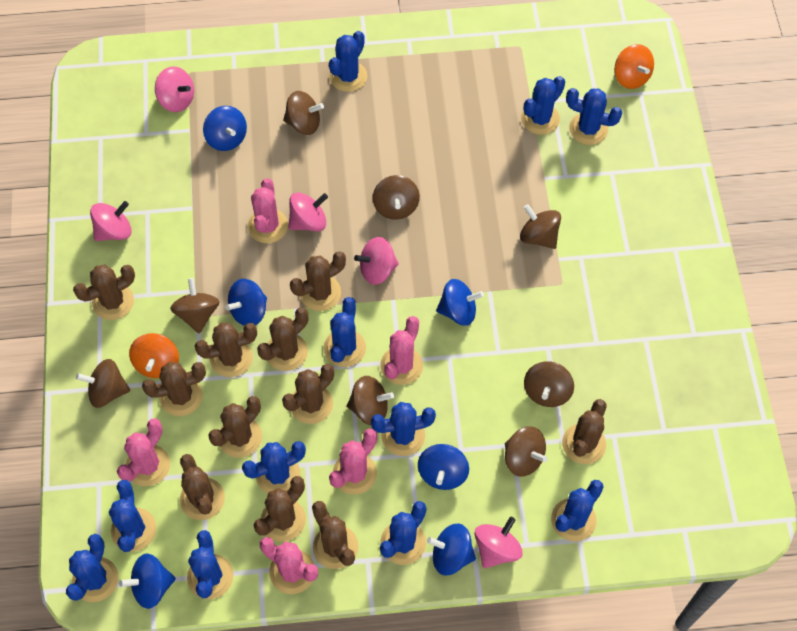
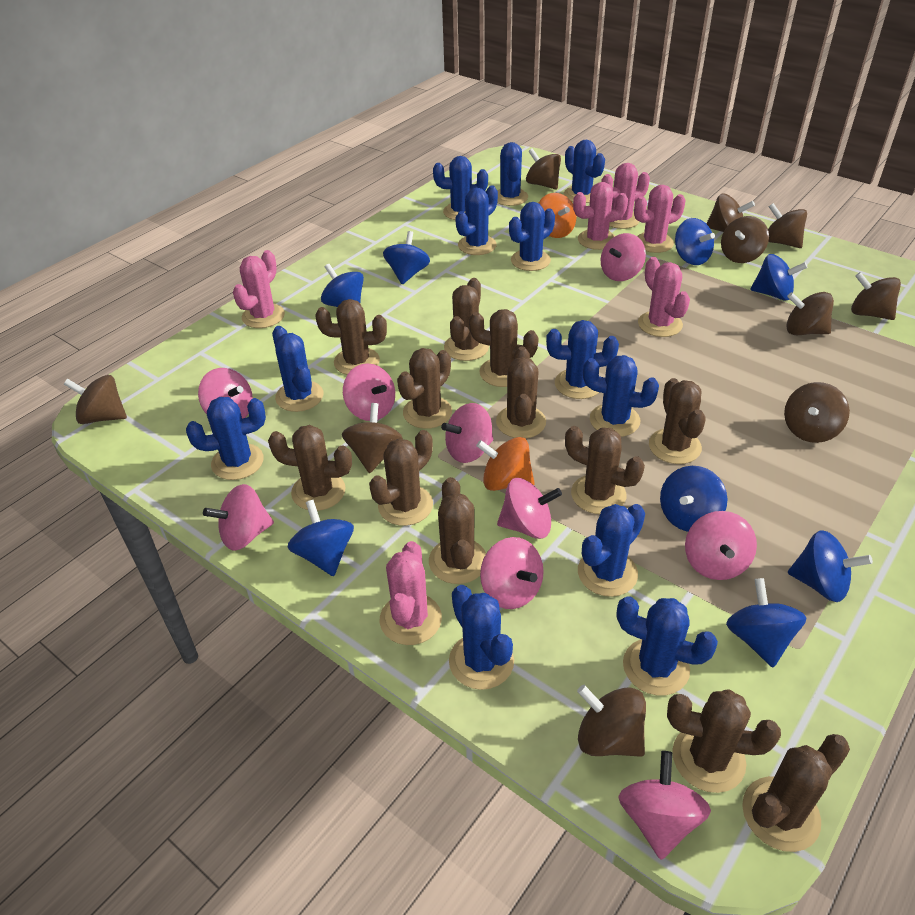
blue cactus: [66,534,118,602] [109,480,156,552] [187,530,233,599] [242,441,306,493] [324,297,366,367] [329,31,367,92] [371,402,436,456] [380,501,427,565] [521,76,565,135] [551,480,604,542] [566,88,622,145] = 11 -> [186,397,266,480] [272,326,323,412] [433,156,488,220] [449,585,514,690] [455,185,498,255] [497,142,528,206] [509,202,555,271] [546,320,619,399] [564,140,605,203] [578,504,645,597] [583,355,659,437] [617,596,718,696] = 12
blue spinning top: [119,553,176,609] [203,106,247,151] [225,279,267,326] [418,444,469,490] [427,524,476,575] [436,279,484,326] = 6 -> [287,500,354,576] [321,264,364,307] [383,231,430,284] [660,466,727,532] [675,218,715,265] [726,578,806,667] [750,254,808,301] [788,530,873,602] = 8
brown cactus: [73,265,135,320] [142,362,206,416] [180,454,225,520] [195,323,257,377] [208,396,262,458] [254,476,306,542] [257,307,309,371] [282,364,334,424] [290,251,346,311] [312,501,358,569] [562,399,607,464] = 11 -> [268,425,352,511] [315,299,387,375] [369,430,433,526] [397,348,452,429] [429,477,486,584] [444,278,489,361] [469,309,539,387] [496,347,546,438] [565,426,645,514] [649,378,706,464] [667,689,781,793] [742,734,850,852] = 12
brown spinning top: [76,359,130,408] [170,278,219,334] [283,91,324,135] [347,376,394,426] [373,175,420,220] [505,426,548,477] [520,204,561,249] [524,361,574,407] = 8 -> [64,375,127,424] [342,403,403,473] [526,148,561,189] [577,685,646,757] [706,194,755,232] [721,216,769,263] [768,203,807,248] [784,382,850,443] [786,292,834,335] [851,272,901,320] = 10
pink cactus: [117,418,170,486] [248,178,288,243] [260,537,318,594] [329,429,377,494] [380,316,423,385] = 5 -> [233,250,285,328] [379,541,442,645] [573,182,628,250] [601,163,650,229] [634,185,685,253] [638,257,690,337] = 6
pink spinning top: [90,201,132,241] [155,67,194,112] [289,193,328,232] [354,237,399,285] [475,517,522,568] = 5 -> [198,368,253,419] [203,484,274,550] [343,363,395,421] [441,403,493,463] [480,537,544,609] [497,478,562,539] [601,233,646,281] [619,751,711,860] [685,511,757,580] = 9

